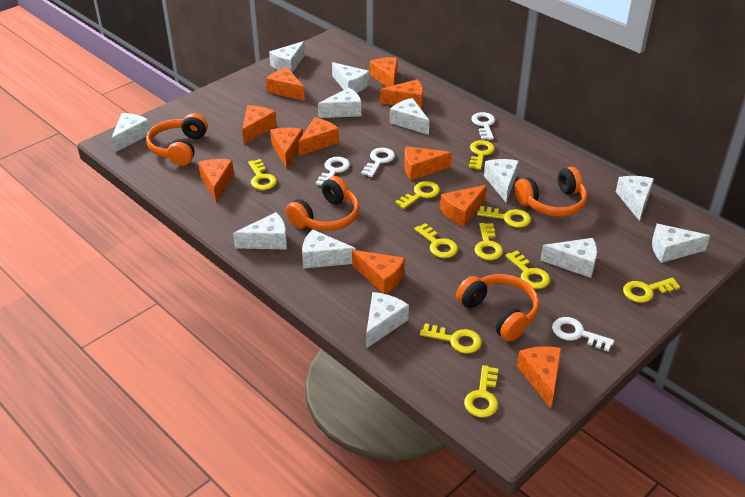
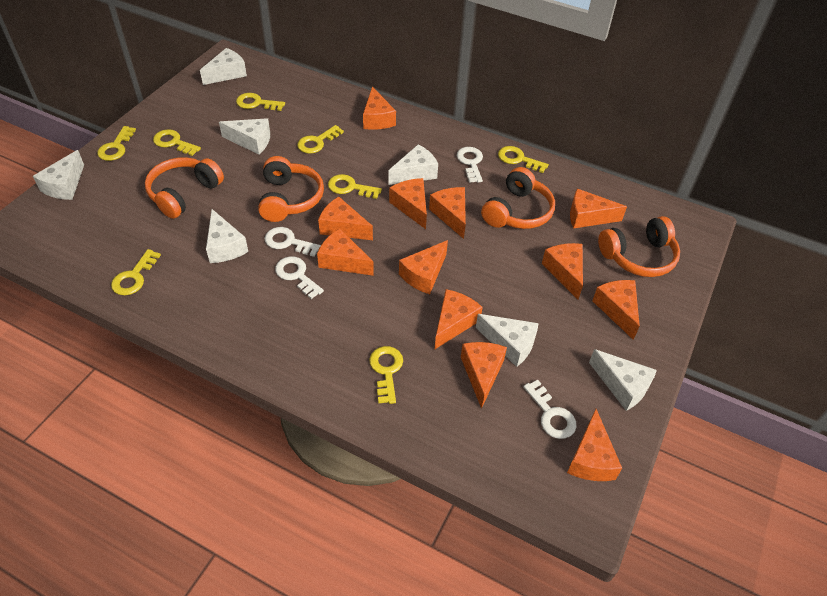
orange cheese: [198,159,234,203] [242,105,277,144] [266,67,305,101] [270,127,303,169] [298,117,339,156] [352,250,405,294] [370,57,398,87] [380,79,423,109] [404,146,452,180] [440,185,487,226] [517,346,561,409] = 11 -> [317,229,374,276] [318,197,373,240] [363,86,396,130] [389,178,427,229] [399,240,448,294] [429,187,466,239] [434,289,483,350] [461,342,507,409] [542,243,583,299] [567,409,622,481] [570,189,627,229] [592,280,640,340] = 12
white cheese: [111,113,151,153] [233,212,287,249] [269,41,305,73] [302,229,356,269] [318,88,362,118] [332,62,369,93] [366,292,409,349] [389,98,429,135] [484,159,519,202] [540,238,597,278] [616,176,654,221] [652,224,710,263] = 12 -> [33,150,84,200] [200,48,247,85] [206,209,248,263] [219,118,270,154] [388,144,438,185] [476,314,539,367] [589,349,657,411] = 7
yellow key: [248,159,277,190] [395,181,440,209] [414,223,458,258] [420,323,482,354] [464,365,498,417] [469,140,495,170] [474,223,503,260] [477,206,531,228] [505,251,550,289] [623,277,680,303] = 10 -> [97,126,136,161] [111,249,161,295] [153,129,201,156] [236,93,285,111] [297,125,344,154] [328,174,382,199] [369,346,403,404] [498,146,549,173] = 8

